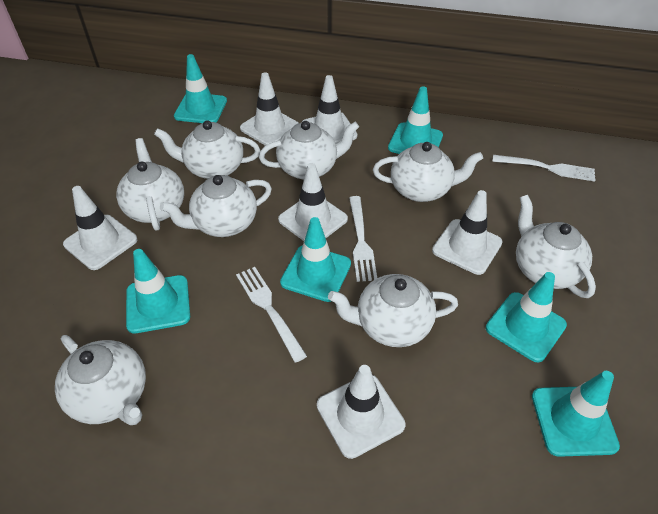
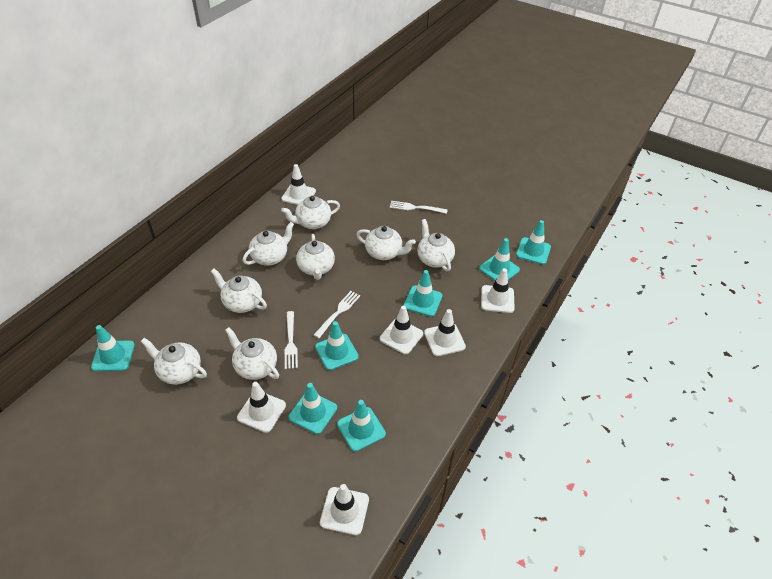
turquoise traffic cone: [126,249,190,334] [174,54,227,123] [280,217,351,302] [388,86,443,154] [486,272,567,363] [532,371,620,457] = 6 -> [91,325,135,371] [289,383,337,434] [315,321,359,370] [337,400,386,452] [404,270,442,317] [479,238,520,281] [516,220,551,265] = 7

